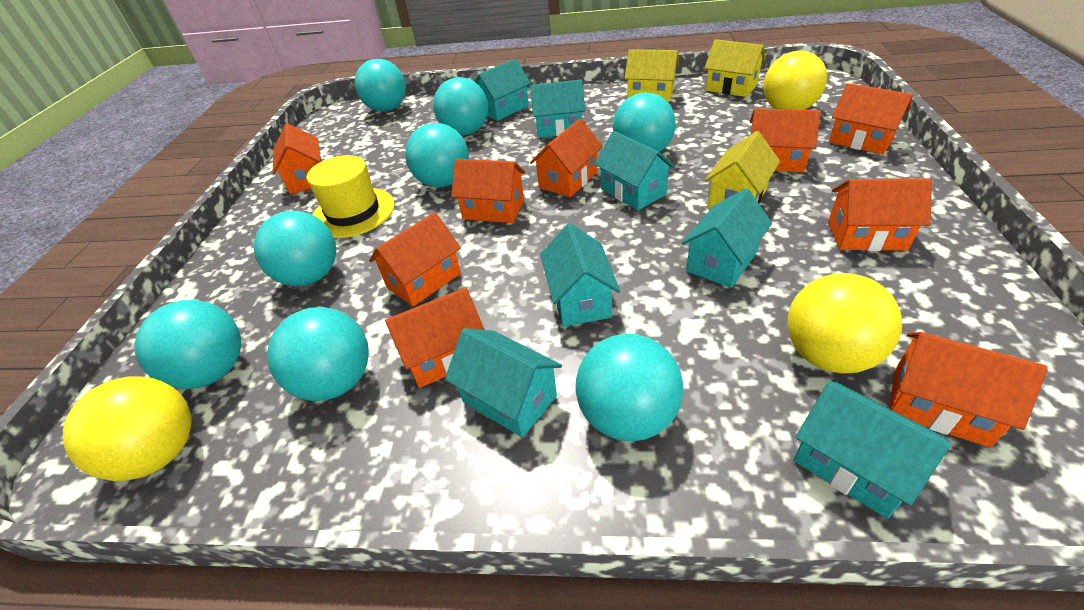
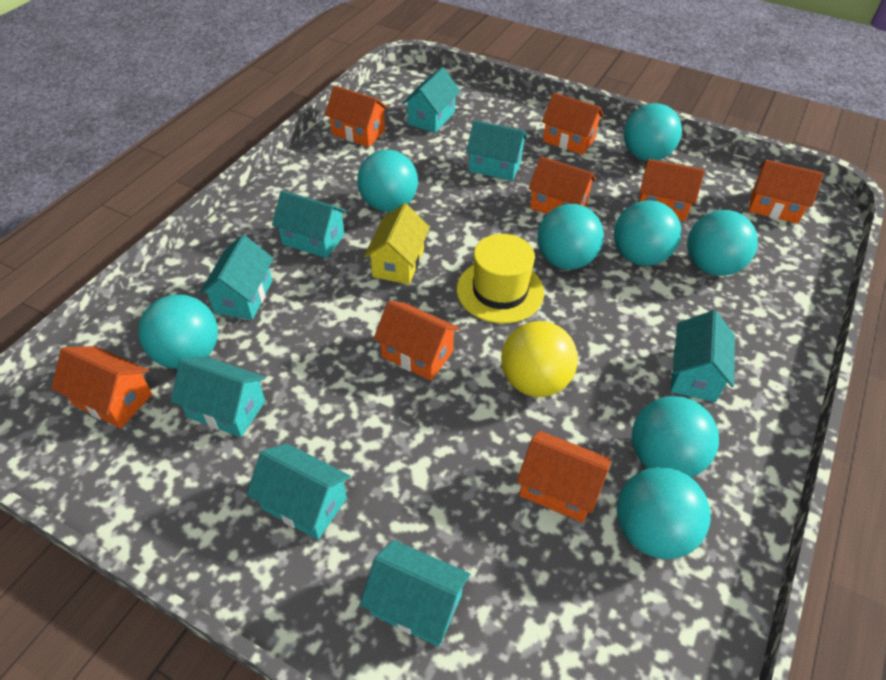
orange house: [273,123,322,194] [369,213,461,307] [385,287,485,388] [451,159,525,223] [530,119,603,197] [750,108,821,172] [828,178,932,251] [829,83,913,155] [889,332,1048,448] = 9 -> [51,346,152,428] [325,86,388,147] [374,301,460,381] [517,431,611,523] [528,156,596,214] [542,93,604,155] [639,159,705,221] [749,160,824,224] = 8
turquoise house: [445,328,562,438] [475,59,531,121] [530,80,585,138] [540,223,620,327] [594,131,675,210] [682,188,772,288] [793,381,951,519] = 7 -> [171,356,266,437] [200,235,274,320] [246,444,351,540] [272,190,347,258] [360,540,470,647] [402,67,461,133] [466,120,528,181] [671,310,735,402] = 8
yellow ball: [63,376,192,481] [763,51,827,110] [787,273,902,373] = 3 -> [501,321,578,397] = 1
yellow house: [624,49,679,102] [704,39,766,97] [704,131,780,209] = 3 -> [364,203,430,284] = 1

